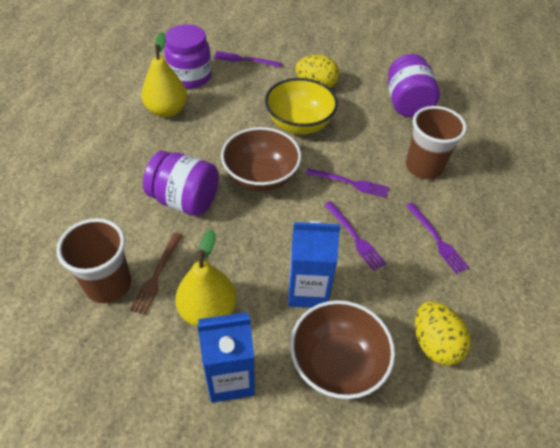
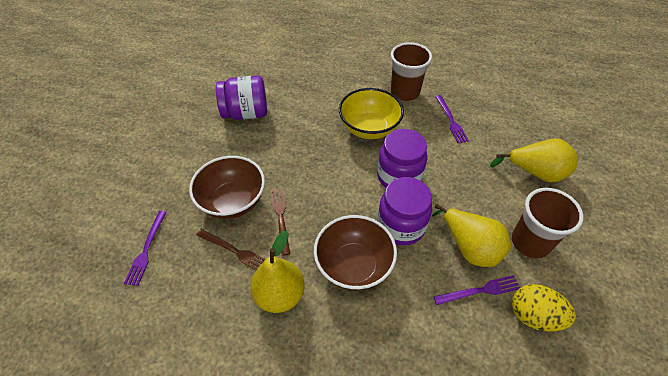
blue carton: [197,312,255,403] [288,221,341,308] = 2 -> none = 0
brown fork: [129,232,182,315] = 1 -> [196,229,266,270] [271,188,290,256] = 2
purple fork: [213,51,282,67] [306,168,389,198] [325,201,386,271] [406,203,469,274] = 4 -> [124,211,167,286] [434,275,520,305] [435,95,469,143] = 3
yellow egg: [295,55,339,88] [415,301,471,365] = 2 -> [512,284,576,331] = 1
yellow pear: [141,32,187,117] [176,229,237,327] = 2 -> [251,231,305,313] [432,204,511,267] [490,139,578,183] = 3

